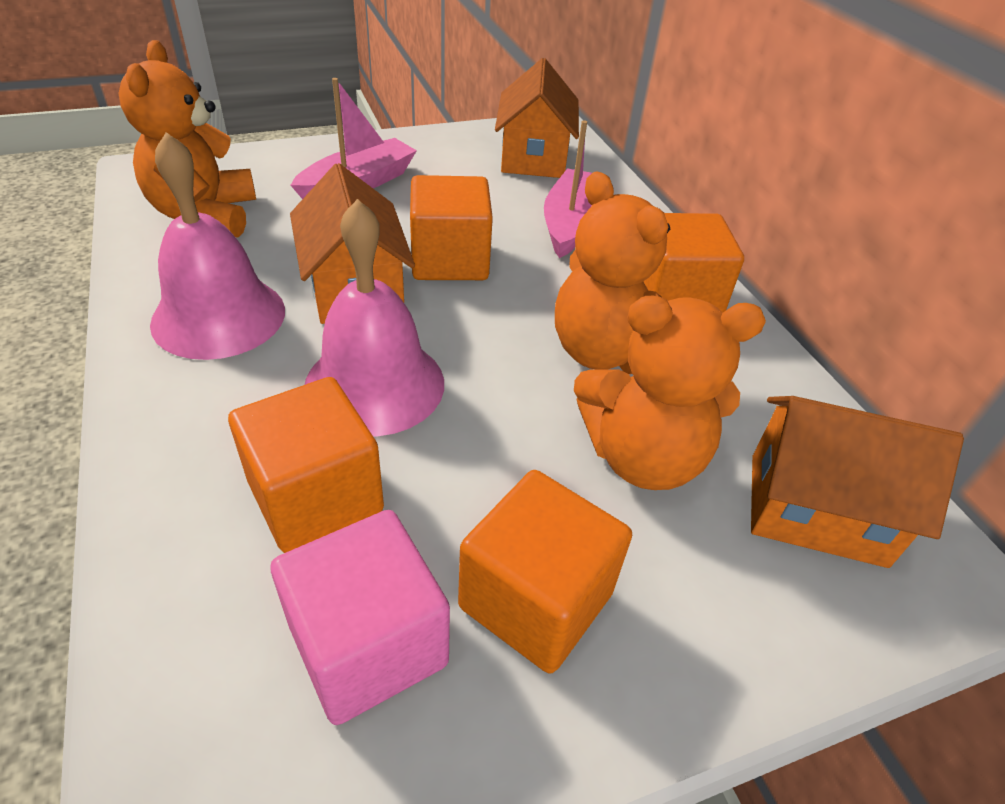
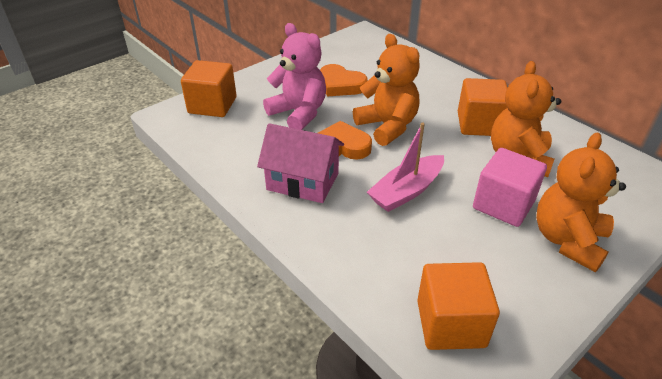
orange cube: [228,377,384,553] [410,175,493,280] [458,470,632,674] [643,213,744,312] = 4 -> [181,60,237,117] [417,262,500,350] [458,78,508,136] = 3
orange heart: none = 0 -> [318,121,372,159] [320,64,367,96] = 2
orange house: [290,163,415,324] [495,58,579,178] [751,396,964,568] = 3 -> none = 0
pink bell: [150,132,285,360] [305,199,444,436] = 2 -> none = 0
pink boat: [291,78,417,199] [544,120,592,258] = 2 -> [367,123,444,212] = 1
pink house: none = 0 -> [257,123,344,203] = 1
pink teddy bear: none = 0 -> [263,23,326,130] = 1

